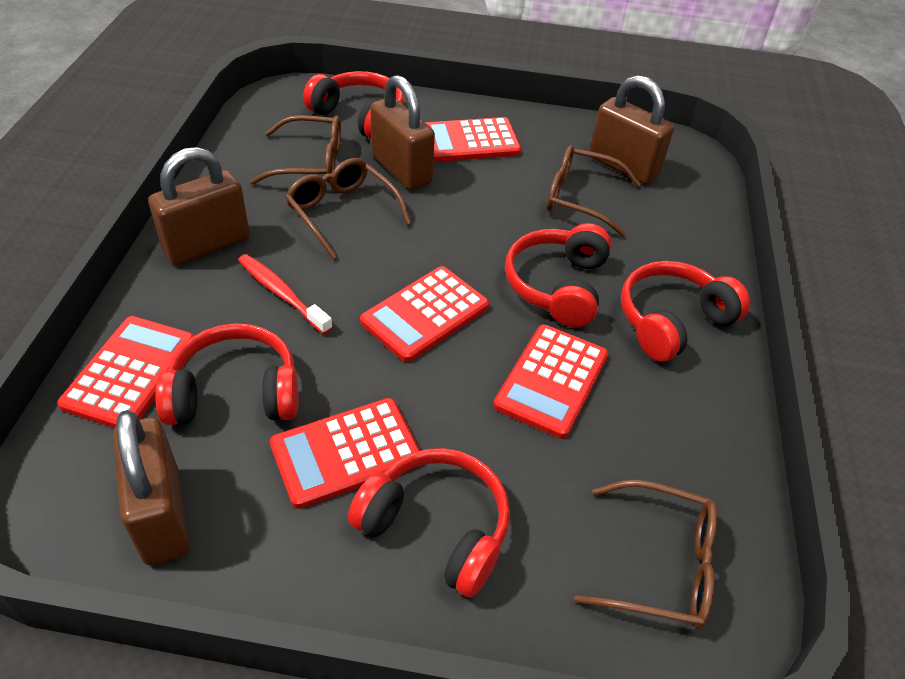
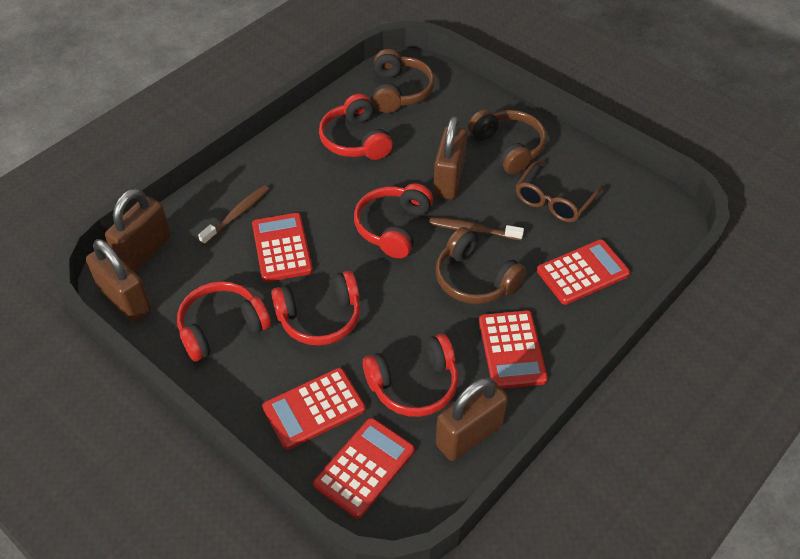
brown glasses: [249,115,341,185] [285,158,411,259] [547,145,642,237] [574,480,718,629] = 4 -> [516,161,602,222] = 1
brown headphones: none = 0 -> [373,49,435,113] [435,227,527,304] [468,110,547,175] = 3
brown toothbrush: none = 0 -> [198,185,269,245] [429,217,524,240] = 2
red toothbrush: [238,254,333,334] = 1 -> none = 0

